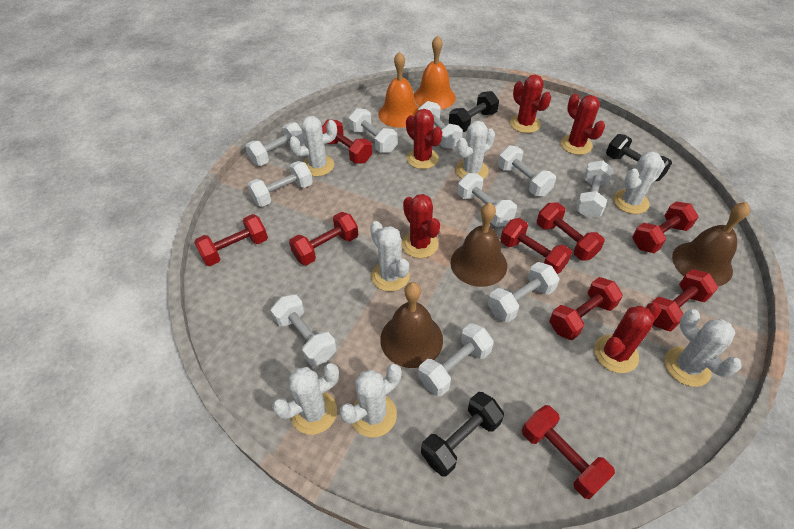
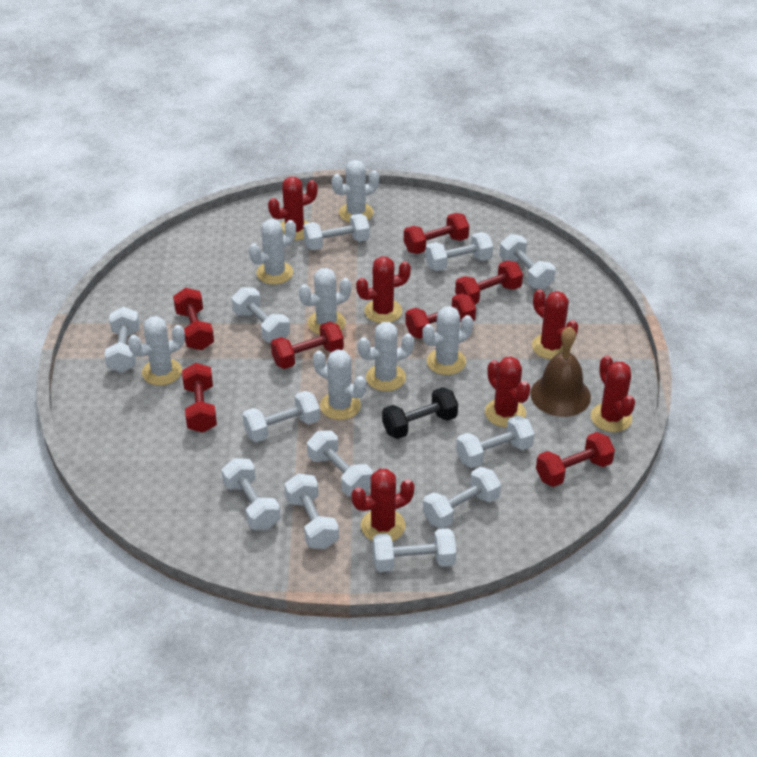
black dumbbell: [421,392,504,476] [449,91,499,132] [606,134,672,181] = 3 -> [382,387,458,439] = 1
brown bell: [380,282,443,368] [450,203,507,287] [672,202,750,286] = 3 -> [530,326,591,417] = 1
orange bell: [378,51,419,128] [414,35,456,110] = 2 -> none = 0
red cactus: [402,194,440,258] [406,109,442,169] [510,75,551,133] [561,94,605,155] [594,302,661,373] = 5 -> [268,177,318,241] [351,469,414,541] [356,256,411,323] [485,357,530,427] [532,289,578,360] [591,355,635,432] = 6
red dumbbell: [194,214,268,266] [289,212,358,265] [322,120,372,164] [500,218,572,274] [522,405,615,499] [537,203,605,261] [550,277,623,340] [632,201,699,253] [651,269,718,332] = 9 -> [173,288,214,350] [182,363,217,433] [271,322,344,369] [404,213,469,254] [405,293,476,339] [455,261,523,304] [536,432,615,487] = 7
white dumbbell: [245,122,304,166] [247,161,313,207] [271,294,337,366] [349,108,398,153] [418,101,463,149] [418,323,494,396] [457,173,517,227] [488,262,559,322] [498,146,556,196] [576,160,613,218] = 10 -> [105,307,140,373] [222,458,281,530] [232,287,290,343] [242,391,320,442] [285,474,339,549] [303,214,370,250] [307,430,373,497] [373,528,456,572] [423,467,501,529] [426,232,493,271] [456,415,534,468] [499,234,556,289] = 12

